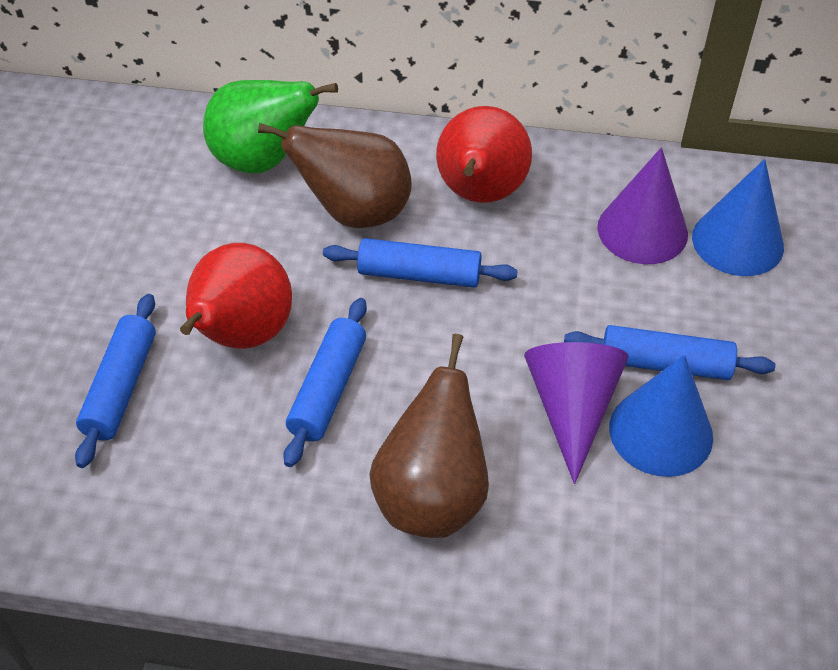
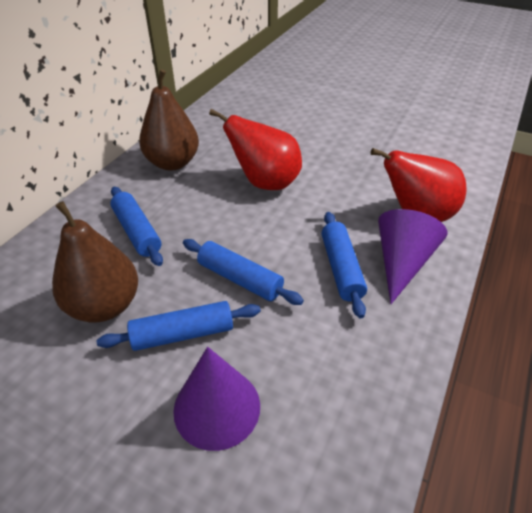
blue cone: [609,355,713,477] [692,159,784,276] = 2 -> none = 0
green pear: [203,80,338,173] = 1 -> none = 0

